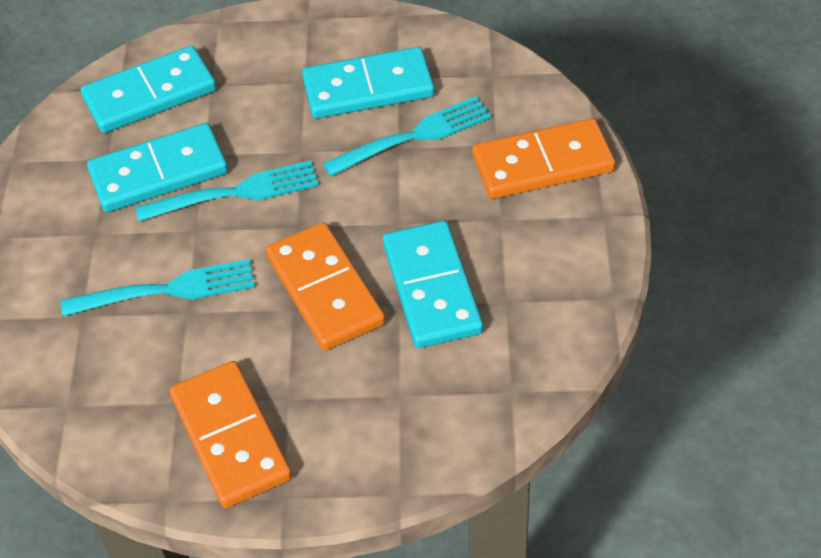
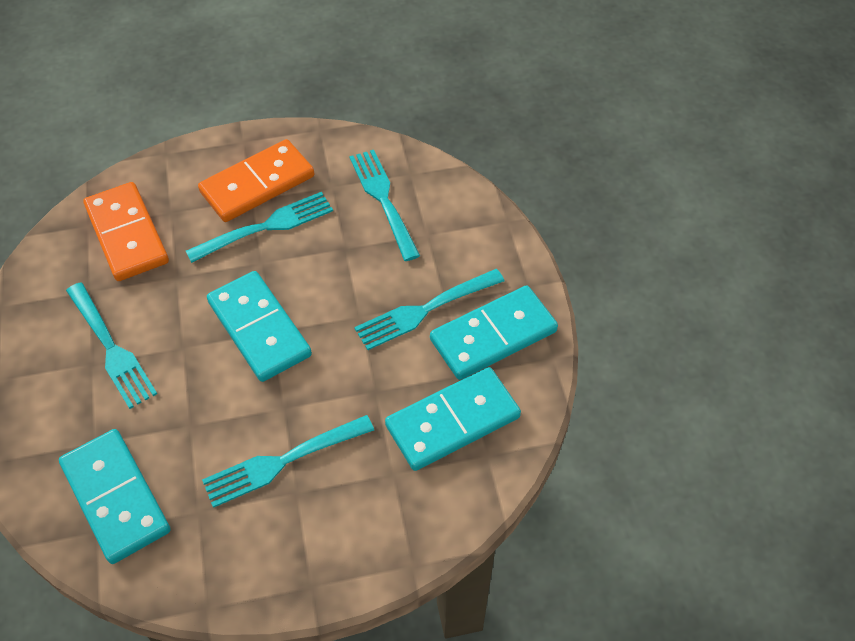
orange domino: [170,361,292,508] [266,222,385,351] [472,118,615,199] = 3 -> [83,182,169,281] [198,139,314,222] = 2
turquoise fork: [61,259,255,316] [135,161,319,221] [322,96,492,177] = 3 -> [66,282,157,409] [186,192,333,263] [202,415,374,508] [349,150,420,261] [354,269,504,350] = 5

